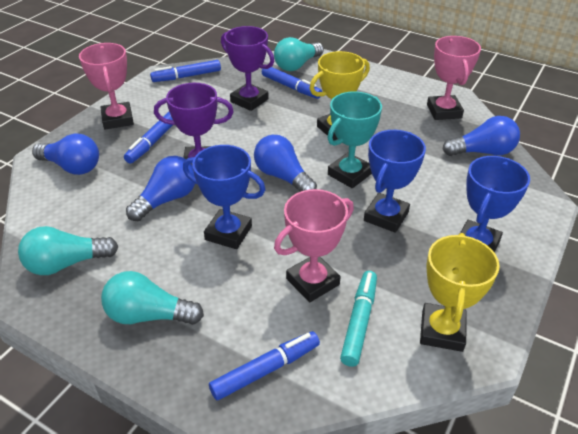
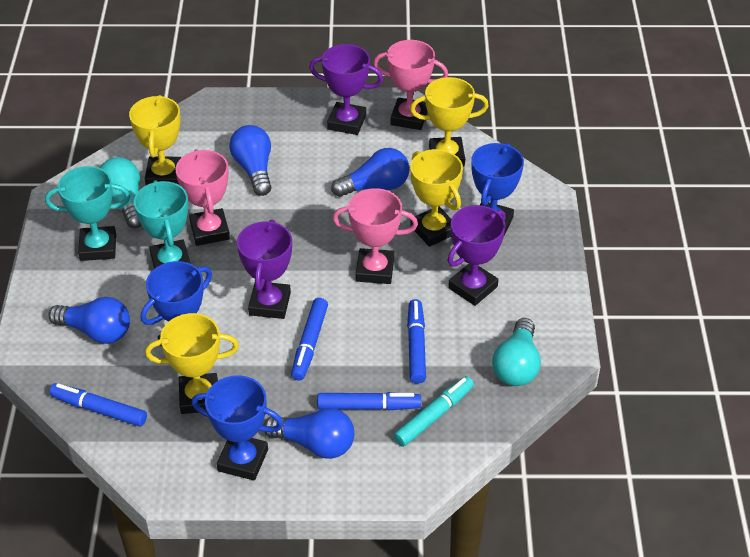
purple trophy: [154,83,234,166] [221,26,274,111] = 2 -> [237,219,292,319] [309,44,383,135] [447,205,506,306] = 3
turquoise light bulb: [18,226,118,275] [101,271,204,325] [274,37,324,71] = 3 -> [100,157,142,228] [492,318,541,386] = 2
turquoise trophy: [327,91,382,188] = 1 -> [45,166,130,261] [134,180,191,269] = 2
yellow trophy: [309,51,370,141] [420,233,500,352] = 2 -> [129,95,182,185] [145,313,239,414] [410,77,488,166] [410,149,463,247] = 4

